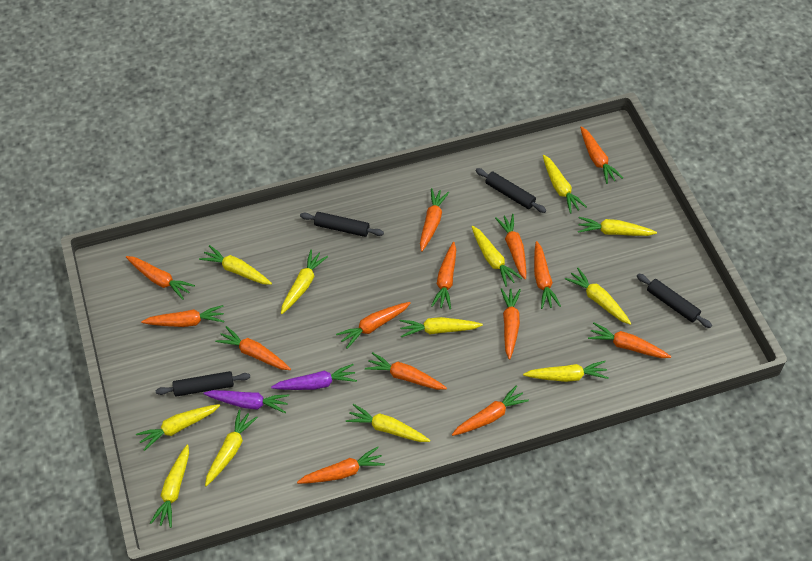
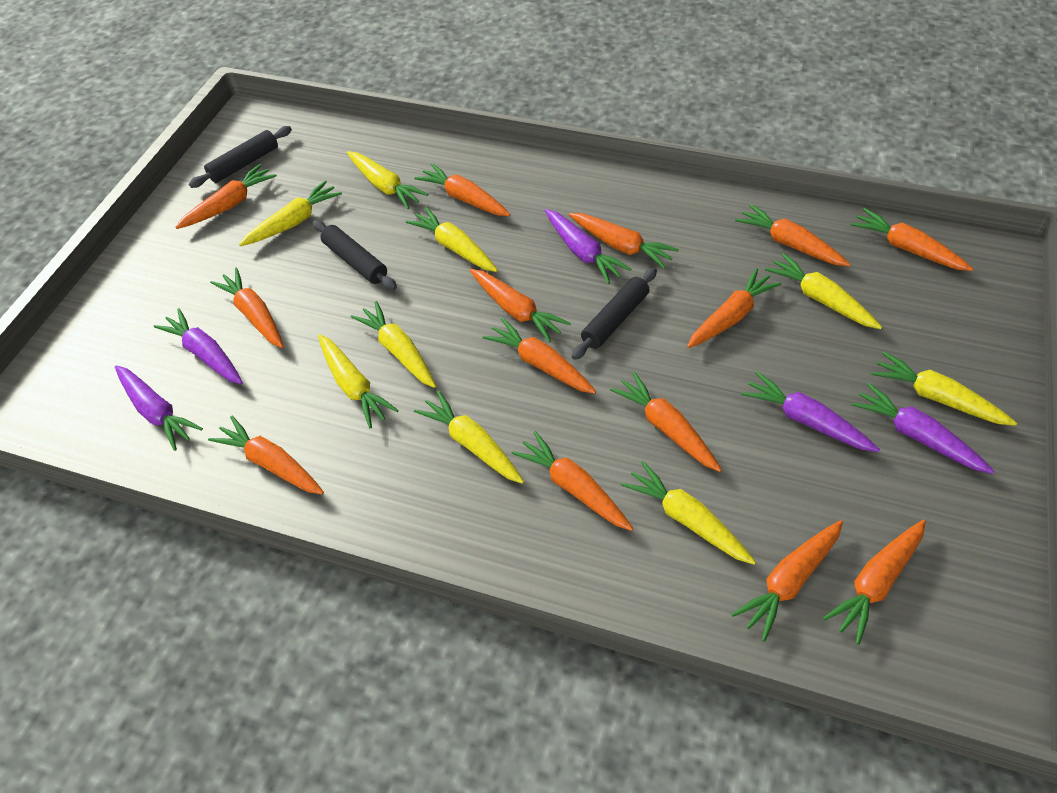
black rolling pin: [156,371,250,397] [300,212,384,237] [475,168,546,213] [637,274,712,328] = 4 -> [189,126,292,188] [313,220,397,290] [572,268,657,360] = 3
purple carrot: [203,390,289,413] [271,364,357,390] = 2 -> [115,365,203,451] [154,308,243,384] [545,209,631,284] [741,372,880,452] [851,383,995,474] = 5
yellow carrot: [136,404,220,451] [150,444,189,528] [199,245,272,285] [205,409,258,486] [281,250,328,314] [346,404,430,442] [400,317,483,337] [471,226,522,287] [523,361,609,382] [543,155,587,213] [565,268,631,325] [578,217,657,236] = 12 -> [239,180,342,246] [318,334,399,428] [347,151,428,209] [351,301,436,388] [406,207,498,272] [414,391,524,484] [621,461,756,565] [765,253,882,329] [871,351,1017,426] = 9

